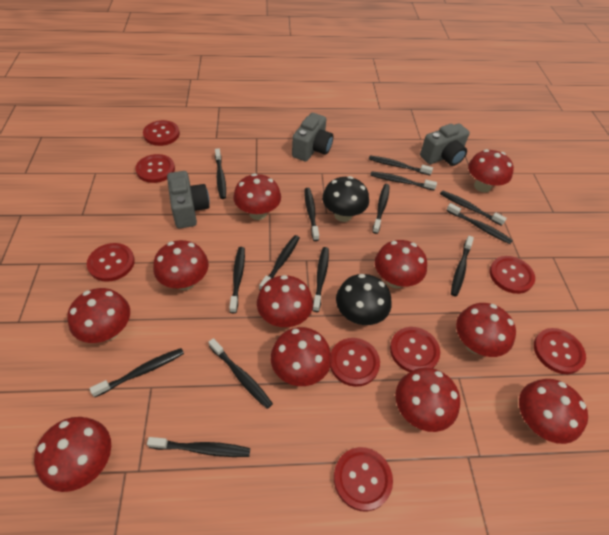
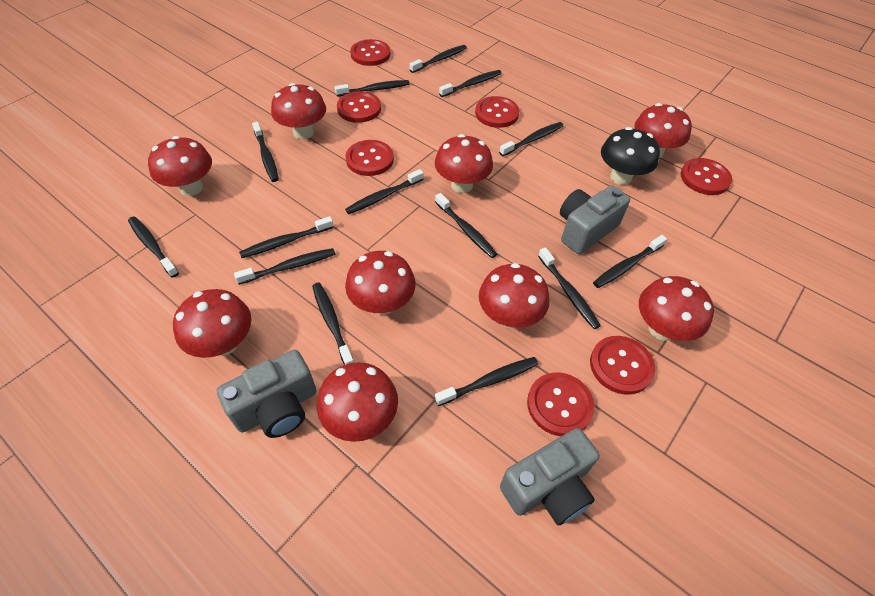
black mushroom: [322,176,369,222] [336,274,391,325] = 2 -> [601,127,660,185] = 1
red button: [87,243,135,282] [135,154,175,183] [143,120,180,146] [330,338,380,387] [334,447,393,512] [390,327,440,372] [489,256,535,294] [534,328,586,374] = 8 -> [337,91,381,123] [346,140,394,176] [350,39,390,66] [475,96,519,128] [527,372,595,436] [590,336,655,395] [681,158,732,195] = 7
red mushroom: [34,417,111,492] [67,288,130,343] [153,240,209,290] [233,173,281,220] [257,275,313,327] [271,327,332,386] [375,240,427,288] [395,368,460,432] [456,303,516,357] [468,149,514,193] [519,379,588,444] = 11 -> [148,136,212,196] [173,289,252,358] [271,83,326,139] [317,362,398,442] [345,251,416,315] [435,134,493,193] [479,263,549,328] [634,103,692,158] [639,276,714,341] = 9

